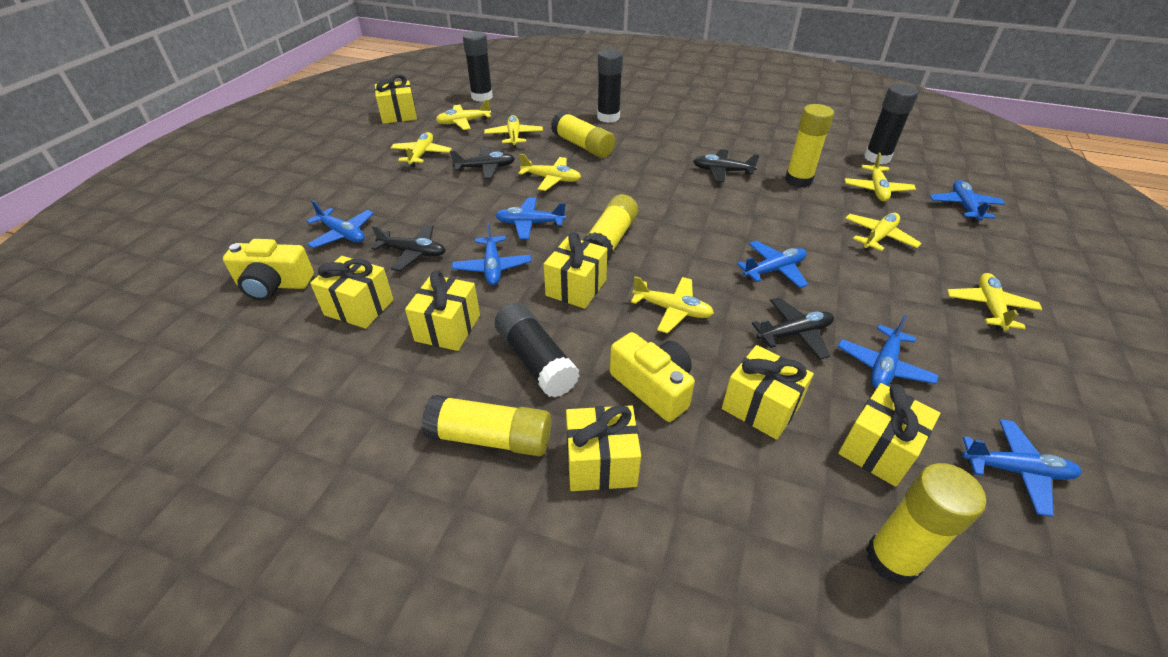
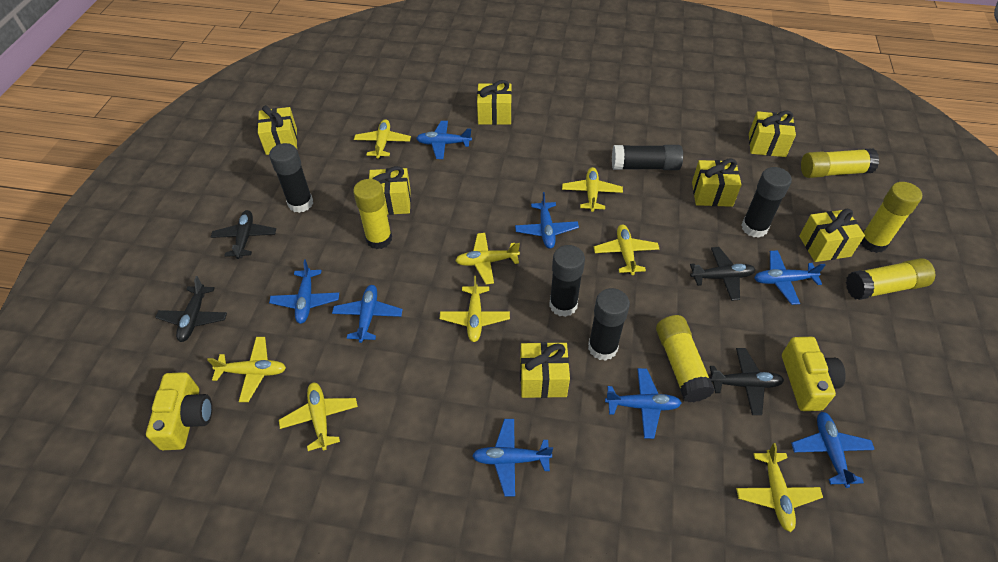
black glue stick: [463,31,493,102] [495,303,580,398] [597,49,623,123] [864,84,918,164] = 4 -> [269,143,313,213] [549,245,585,317] [588,288,630,361] [612,145,683,170] [741,167,792,238] = 5
blue plane: [307,200,374,248] [452,222,532,285] [495,197,566,239] [737,240,808,288] [838,315,939,389] [930,180,1005,223] [962,419,1081,517] = 7 -> [269,259,339,324] [332,285,403,343] [416,121,472,159] [472,419,553,497] [515,192,579,249] [605,368,681,439] [754,250,825,305] [791,412,875,488] = 8

